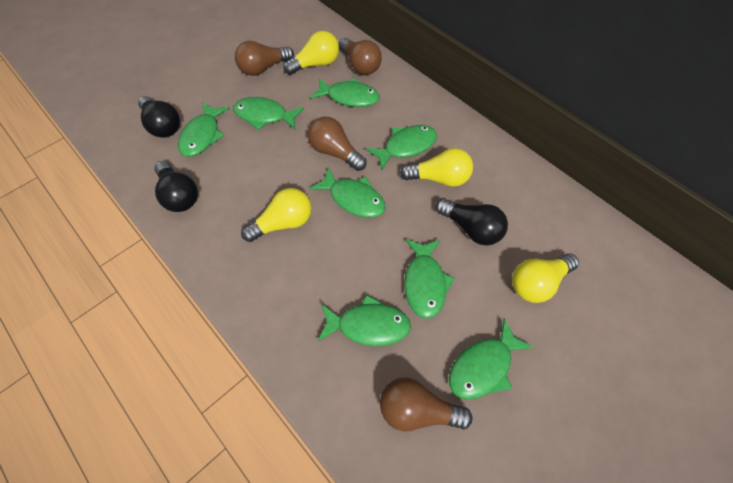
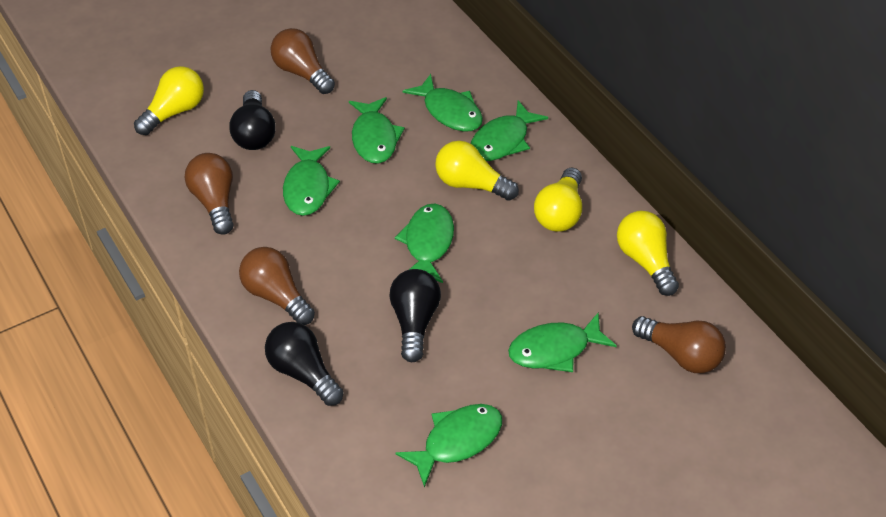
green fish: [178,102,230,157] [233,97,304,130] [310,78,380,107] [310,167,386,218] [318,295,411,346] [366,125,437,170] [404,239,455,319] [449,318,534,400] = 8 -> [283,146,340,216] [349,97,405,164] [395,204,454,283] [395,404,502,487] [403,74,483,131] [471,101,548,161] [508,313,617,372] = 7

